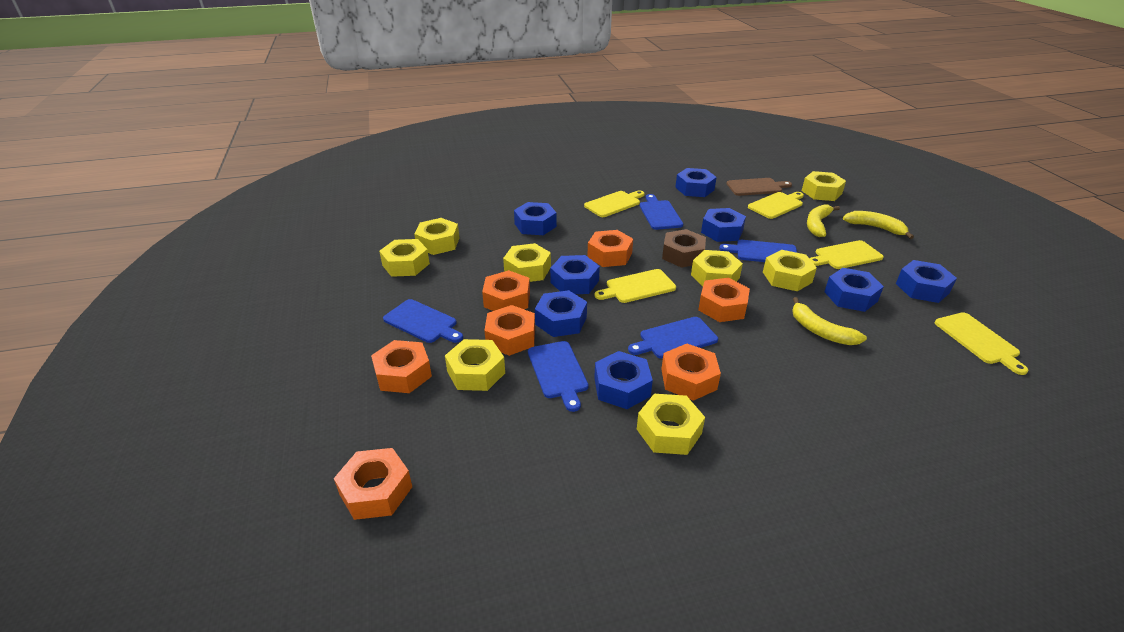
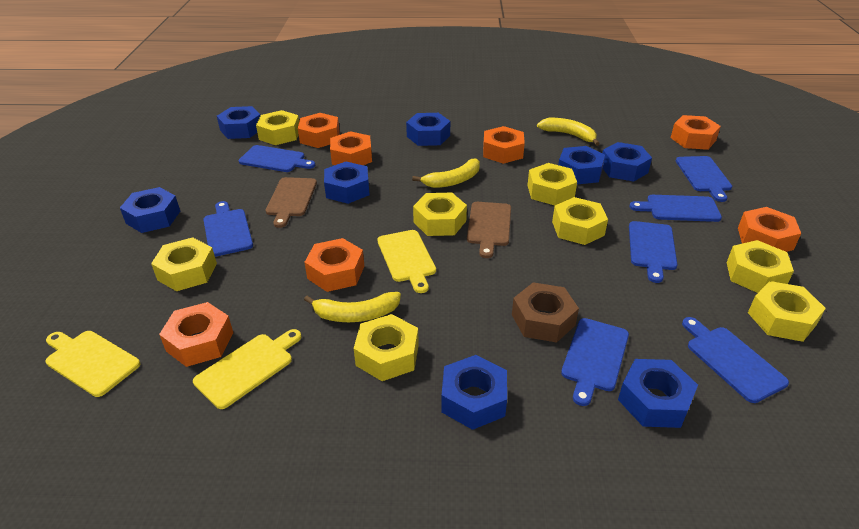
blue cutting board: [383,299,463,343] [528,341,589,412] [628,317,718,359] [640,194,683,230] [719,240,797,262] = 5 -> [203,201,253,257] [239,145,315,172] [561,318,629,406] [629,221,678,283] [630,195,722,222] [676,156,732,202] [682,317,789,403] = 7
brown cutting board: [726,178,792,196] = 1 -> [266,177,317,228] [467,202,511,258] = 2
yellow cutting board: [584,190,645,217] [594,269,676,303] [748,192,804,219] [809,240,884,269] [935,312,1028,375] = 5 -> [45,331,140,397] [193,329,301,409] [377,230,436,293] = 3

